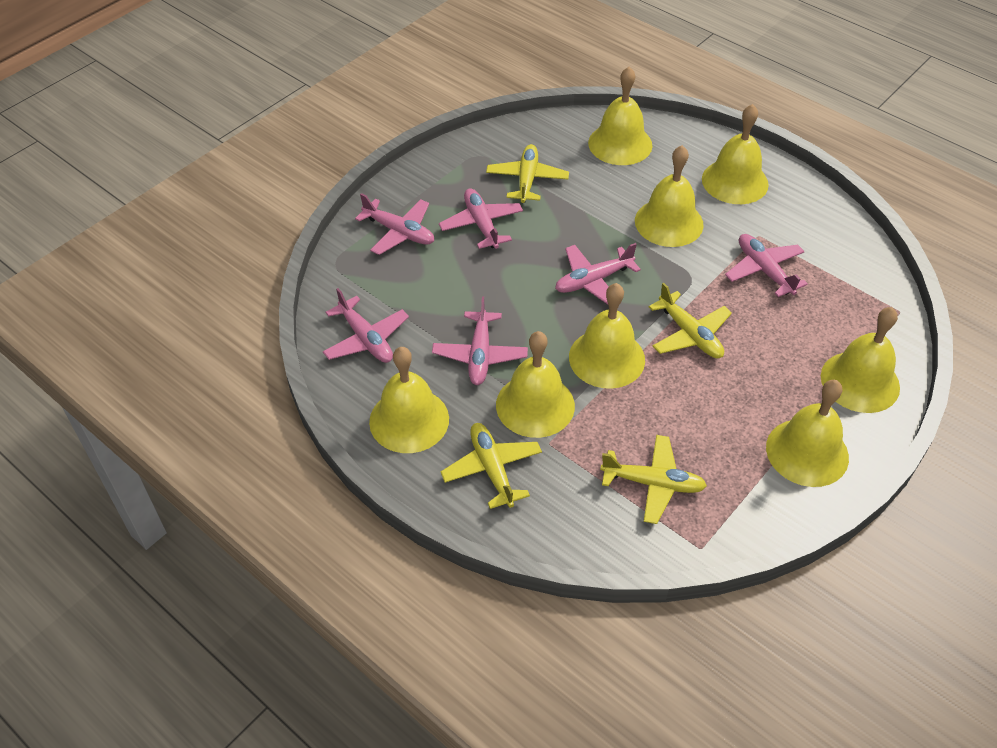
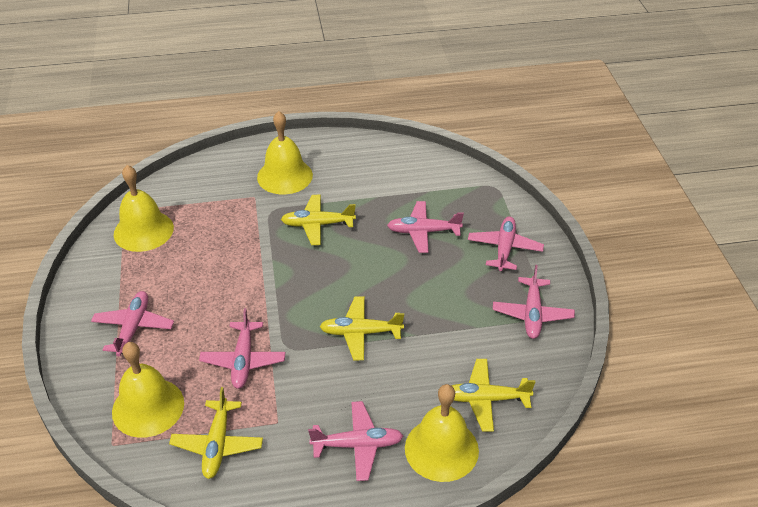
yellow bell: [369,347,449,453] [496,331,575,438] [569,283,645,389] [588,67,652,165] [635,145,704,247] [702,104,769,204] [766,380,849,487] [821,307,900,413] = 8 -> [112,342,184,438] [114,165,174,252] [257,111,313,194] [405,384,479,482] = 4

